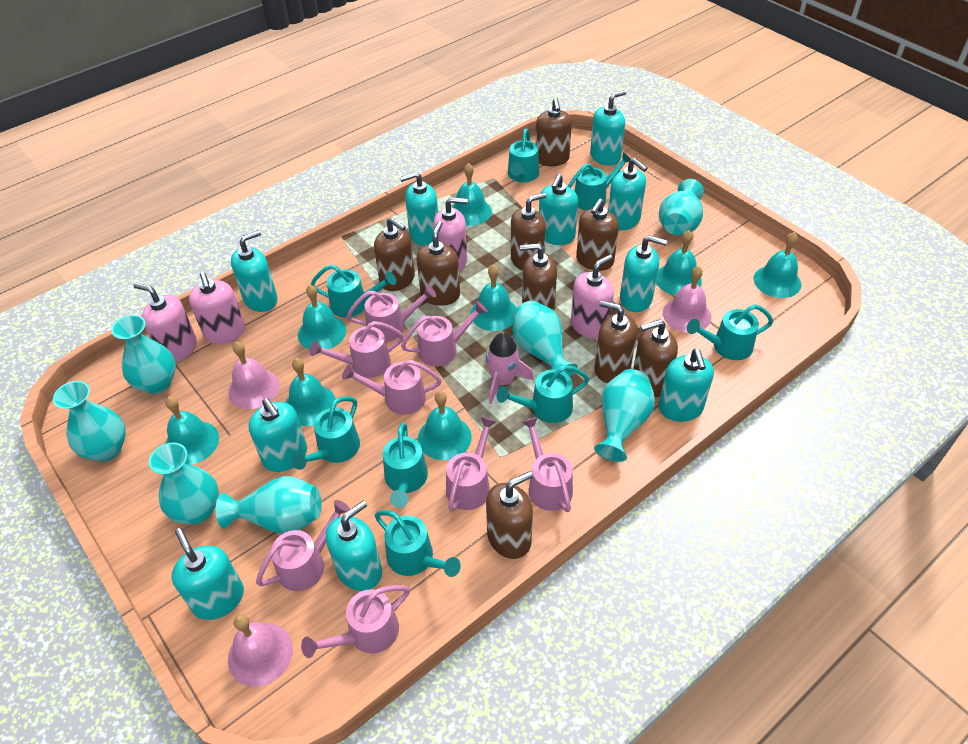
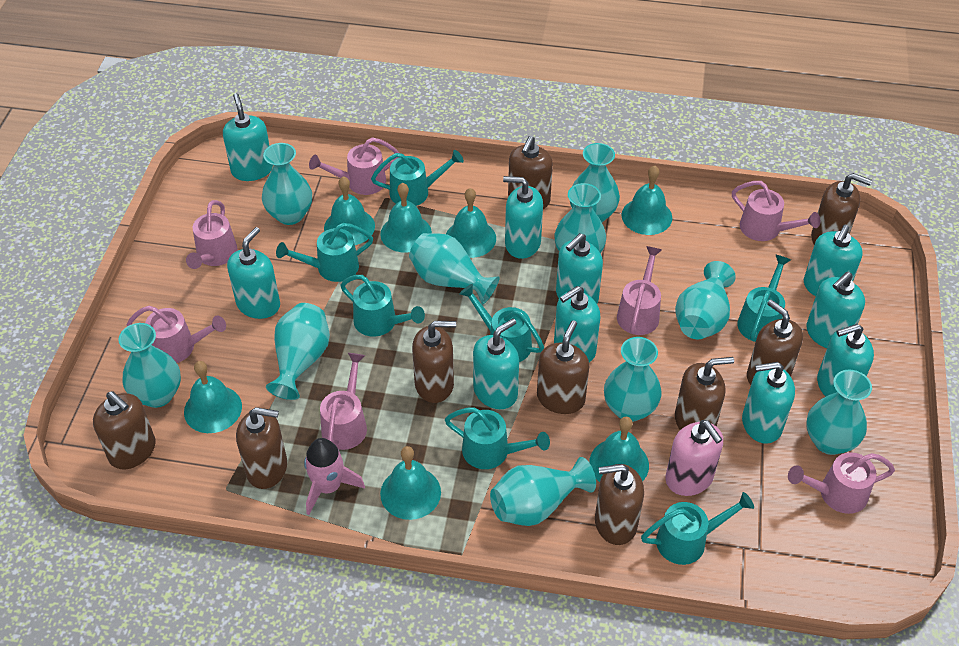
pink bell: [228,342,280,409] [228,614,293,687] [663,266,711,333] = 3 -> none = 0
pink soap dispenser: [133,283,197,363] [189,272,245,344] [433,197,468,271] [571,254,614,339] = 4 -> [665,420,723,496] = 1
pink watering can: [256,500,350,591] [301,585,410,658] [310,321,404,378] [342,360,442,415] [347,285,436,342] [401,301,488,367] [446,416,497,511] [521,417,573,512] = 8 -> [127,306,226,363] [186,200,238,269] [309,137,400,195] [320,353,367,450] [617,246,662,335] [732,181,820,241] [788,452,895,514] = 7
turquoise bell: [165,397,219,465] [285,358,336,426] [298,285,346,350] [418,391,472,460] [452,163,492,226] [470,265,516,331] [656,230,702,296] [754,232,801,298] = 8 -> [184,361,242,433] [324,176,375,245] [380,183,432,253] [380,446,441,520] [446,188,496,258] [589,417,649,482] [622,166,672,235] = 7
turquoise vase: [53,381,126,462] [111,315,176,394] [149,443,219,524] [216,476,321,534] [513,300,578,377] [594,369,655,462] [659,179,704,235] = 7 -> [119,323,181,408] [262,143,312,225] [266,303,330,400] [409,233,500,305] [490,457,596,526] [555,183,606,253] [570,143,620,222] [604,337,662,422] [675,261,736,339] [806,370,872,455] = 10
turquoise watering can: [291,396,360,470] [310,265,396,318] [375,510,461,577] [383,423,428,508] [497,365,589,423] [508,128,539,182] [568,152,631,210] [687,304,773,360] = 8 -> [276,223,373,282] [341,275,425,337] [371,150,464,206] [445,407,550,469] [459,284,544,362] [641,492,754,565] [737,254,791,342] = 7

